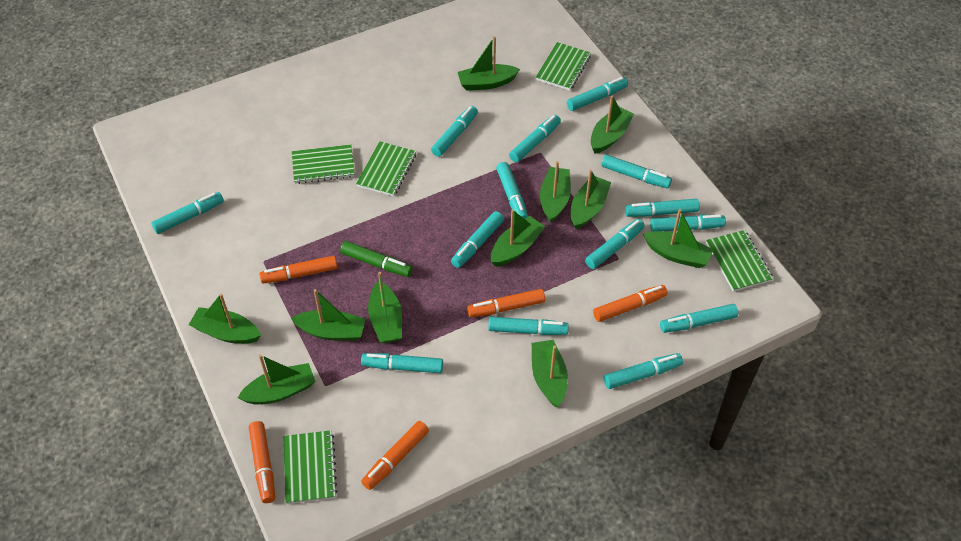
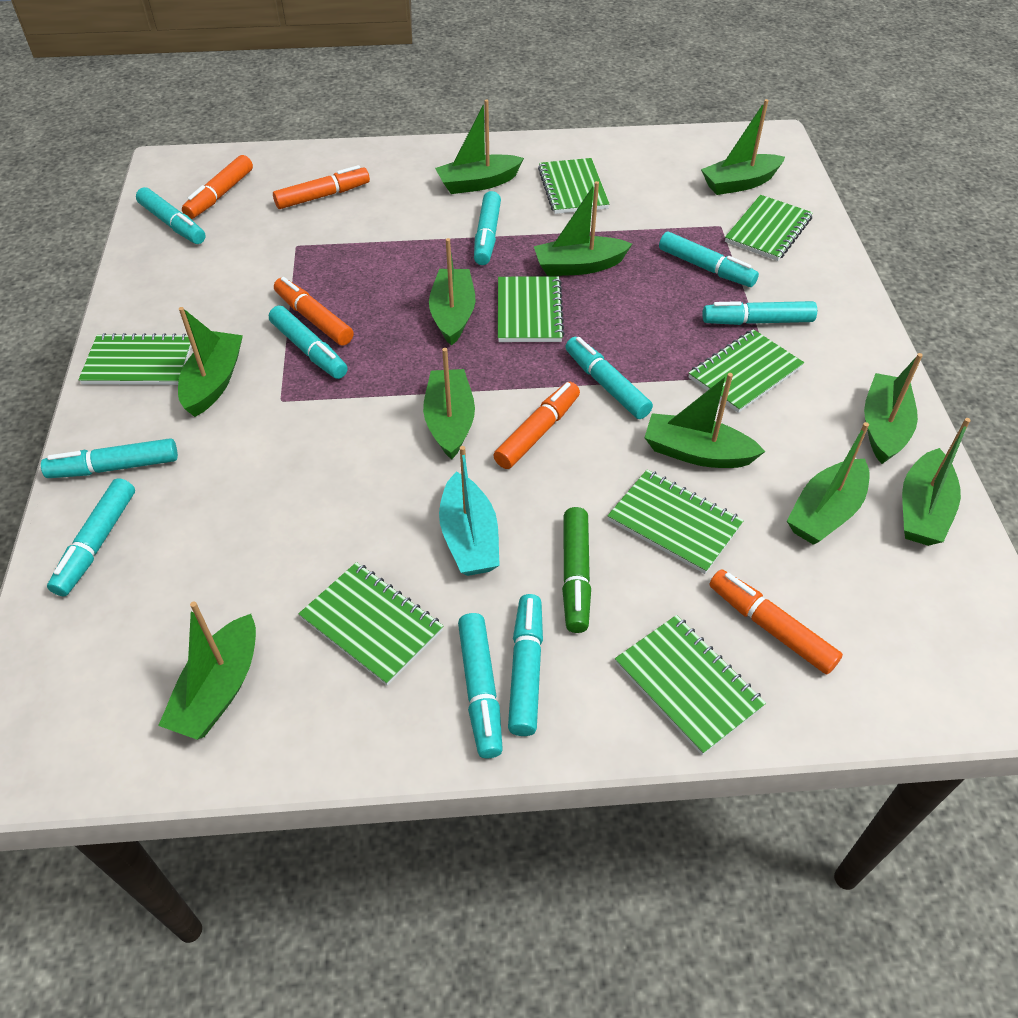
green notebook: [283,430,338,504] [292,144,355,184] [356,141,416,196] [536,42,591,91] [706,230,773,292] = 5 -> [78,333,192,385] [299,562,443,686] [498,277,565,342] [538,158,609,214] [608,470,744,574] [615,615,766,755] [689,329,804,413] [725,195,813,261] = 8
turquoise boat: none = 0 -> [439,446,500,576] = 1
turquoise marker: [151,192,224,234] [361,353,443,373] [431,106,478,157] [451,211,504,268] [488,317,569,335] [496,162,528,219] [509,115,561,162] [567,77,628,111] [585,219,645,269] [601,155,672,188] [604,353,683,389] [625,199,700,217] [650,215,726,231] [660,304,738,333] = 14 -> [41,438,178,478] [47,478,135,596] [136,187,206,244] [269,306,348,379] [458,613,503,759] [474,191,501,265] [508,594,543,736] [565,337,653,419] [659,232,759,287] [702,301,817,325] = 10

